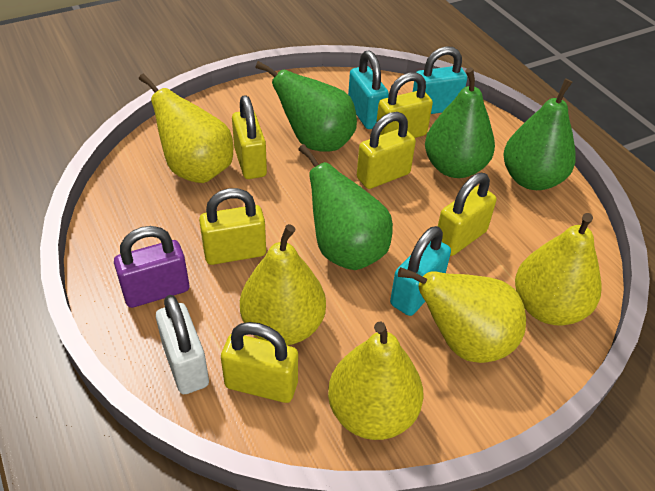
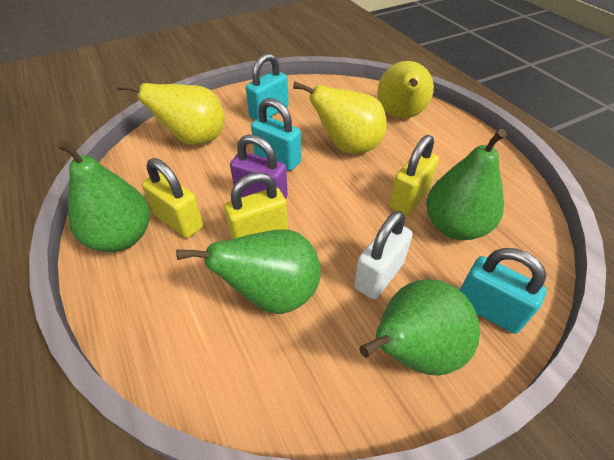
yellow padlock: [199,188,266,265] [221,322,298,403] [232,95,267,179] [357,112,416,189] [377,72,433,138] [438,173,497,256] = 6 -> [142,158,203,238] [224,172,288,239] [389,135,439,215] = 3
yellow pear: [139,73,233,183] [240,224,326,345] [328,322,424,440] [398,267,526,363] [515,213,602,326] = 5 -> [117,83,225,145] [293,82,387,154] [378,61,434,119] = 3

